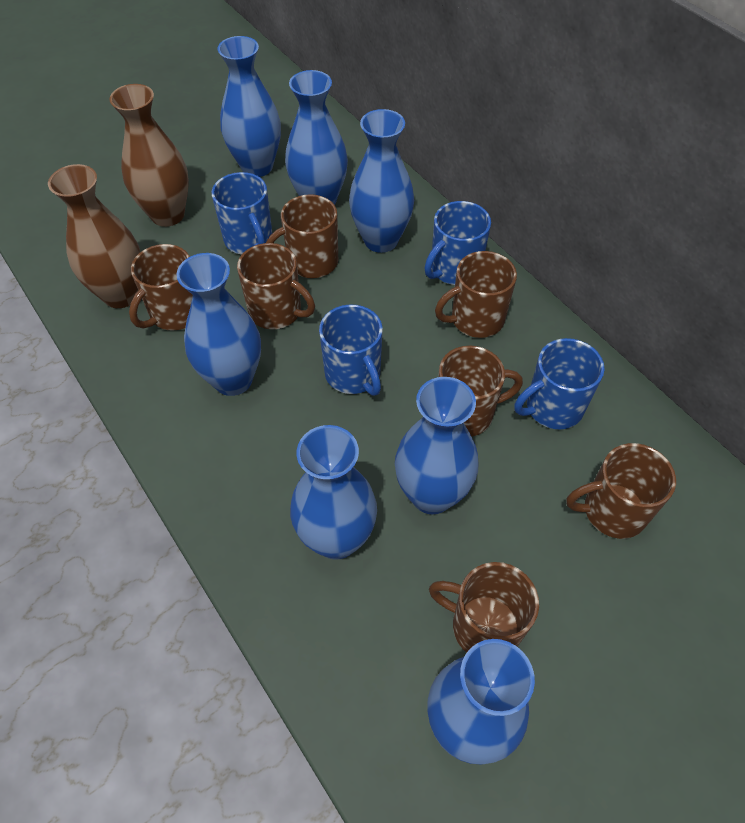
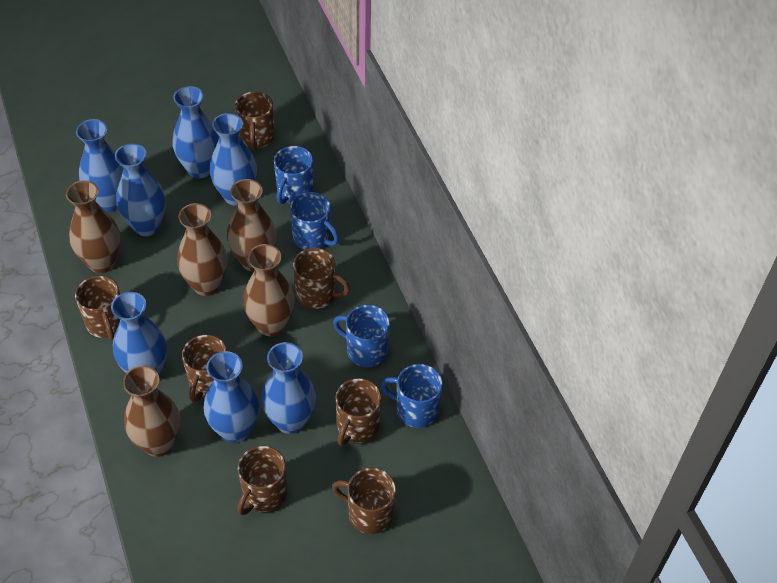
brown vase: [48,164,140,308] [109,84,189,227] = 2 -> [66,180,121,273] [122,365,181,457] [177,203,228,296] [227,179,276,272] [243,244,295,336] = 5

